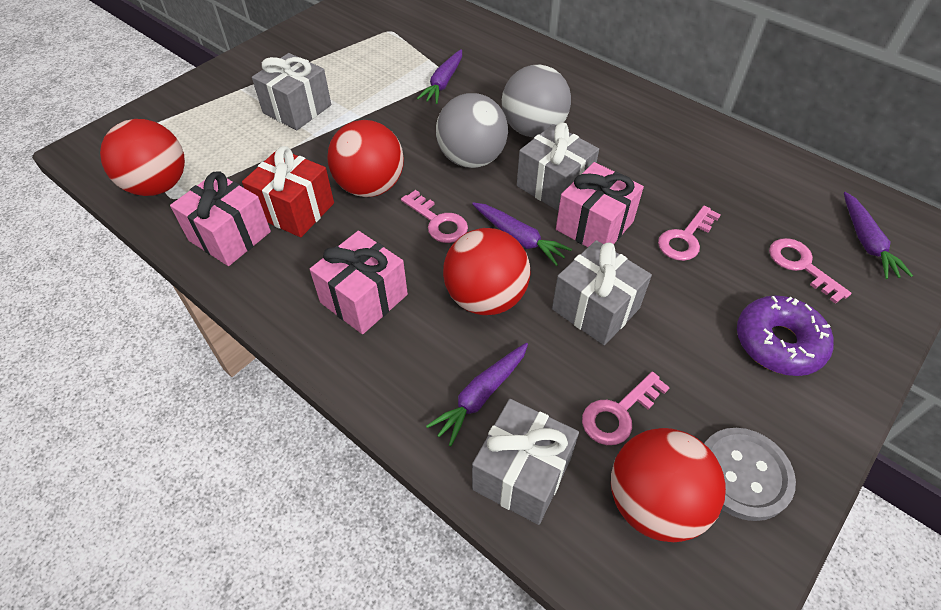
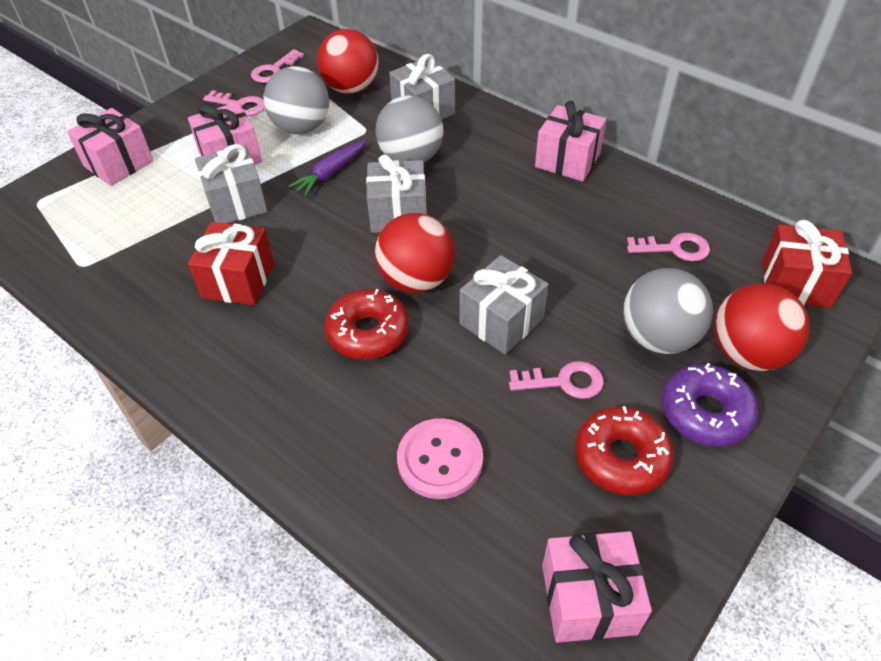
grey ball: [436,93,508,168] [502,65,571,137] = 2 -> [264,66,329,134] [375,95,444,163] [623,268,713,354] = 3
grey button: [704,428,796,521] = 1 -> none = 0
pink button: none = 0 -> [397,418,483,499] = 1
pink gift: [170,171,271,266] [310,231,408,334] [556,162,644,247] = 3 -> [67,108,154,186] [188,102,262,165] [535,101,607,182] [542,531,652,643] = 4
purple carrot: [417,49,462,104] [426,343,528,446] [472,202,572,266] [844,192,913,279] = 4 -> [289,140,366,196] = 1
red ball: [100,119,185,196] [327,120,404,197] [443,228,531,315] [611,428,726,542] = 4 -> [317,29,379,94] [375,213,455,293] [714,283,809,371] = 3
red donut: none = 0 -> [325,289,409,360] [575,406,674,495] = 2
red gift: [242,146,334,237] = 1 -> [188,222,274,305] [762,220,852,308] = 2

